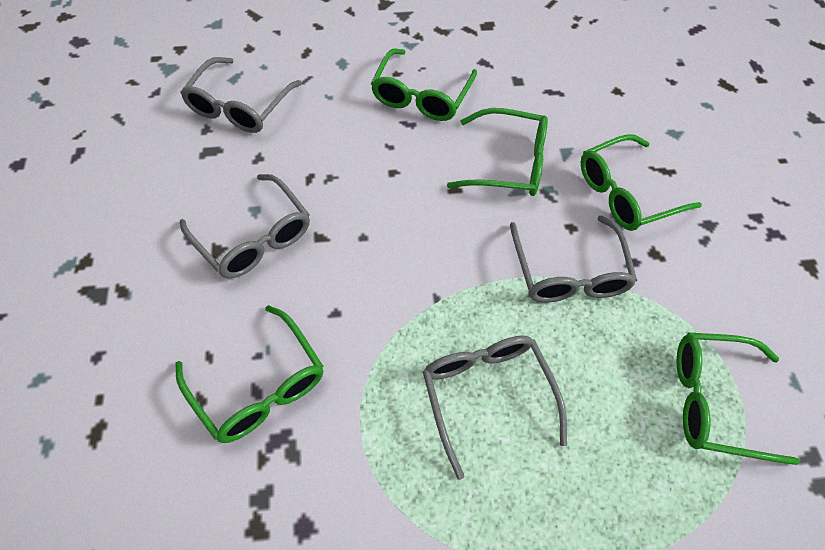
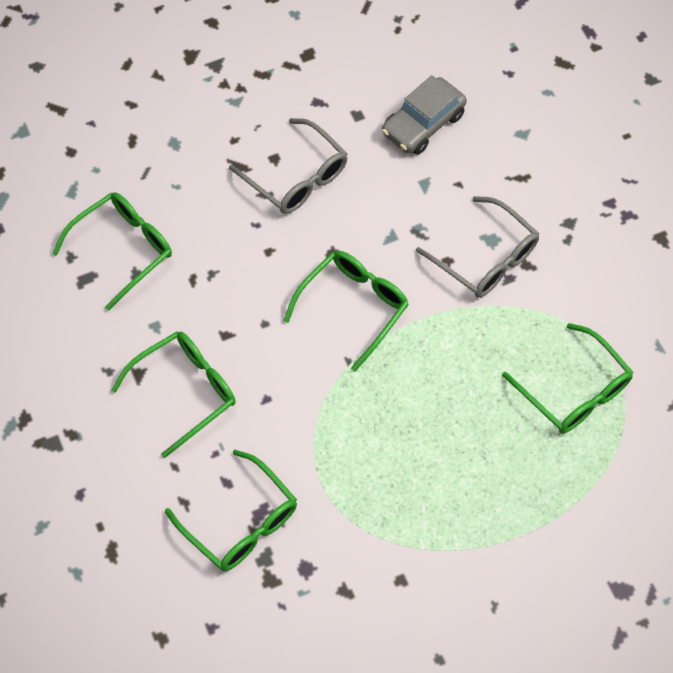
grey car: none = 0 -> [382,75,467,155] = 1
grey glasses: [180,57,302,133] [180,174,310,279] [423,335,567,480] [510,216,637,303] = 4 -> [229,118,347,214] [416,196,540,298] = 2

